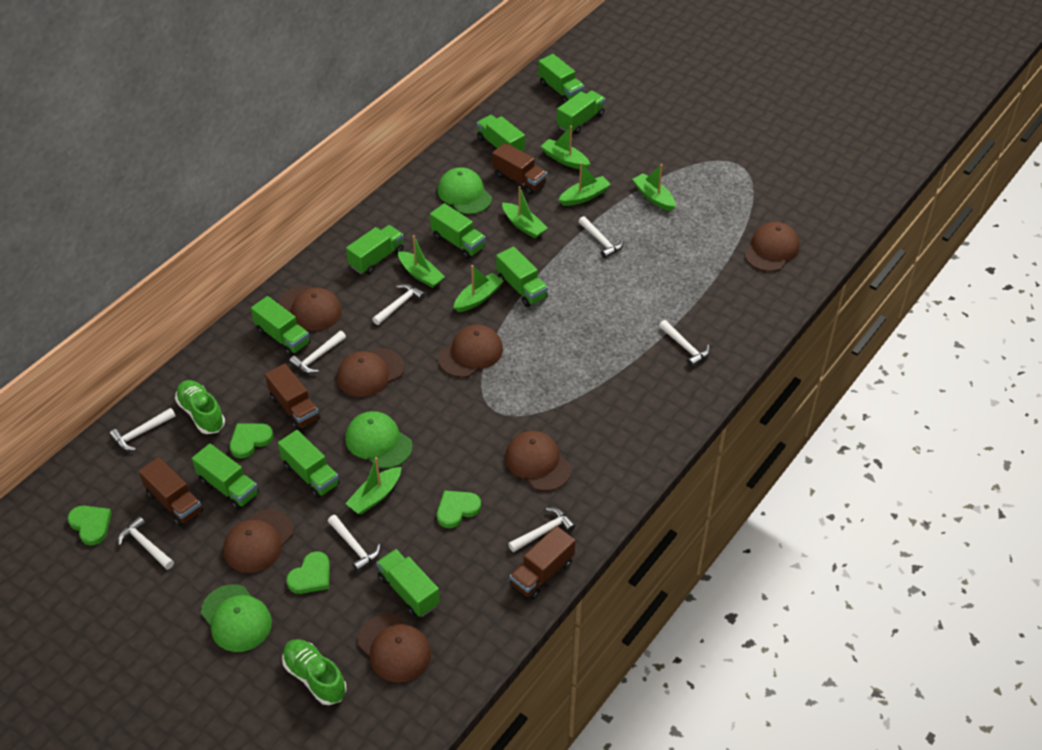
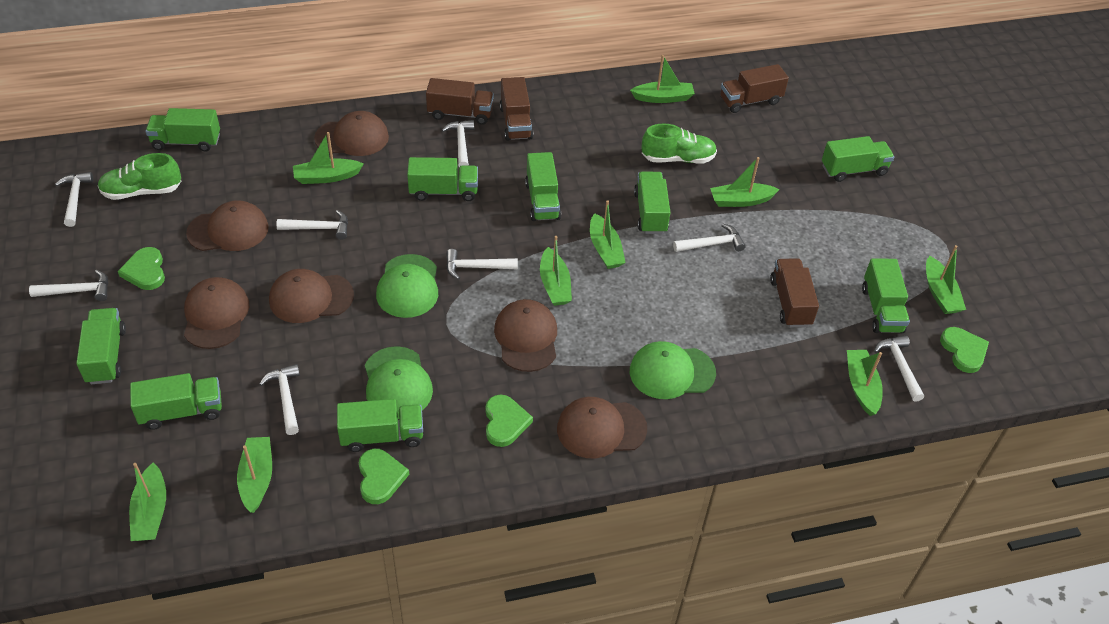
brown cap: [223,509,294,573] [279,285,342,331] [337,348,404,397] [357,613,431,683] [438,325,503,378] [505,431,572,491] [744,222,800,272] = 7 -> [184,277,249,349] [186,200,269,251] [269,269,354,323] [314,111,389,156] [494,299,557,372] [557,397,647,458] = 6
green boat: [345,457,401,514] [398,235,445,288] [454,265,503,312] [502,186,547,238] [541,126,590,169] [559,162,611,206] [632,164,676,211] = 7 -> [129,463,166,541] [237,437,272,513] [293,132,364,184] [540,236,572,306] [590,200,626,269] [630,55,695,103] [710,157,780,207] [847,350,883,416] [926,245,966,314] = 9
green truck: [192,443,259,510] [251,296,310,356] [278,430,340,499] [346,225,404,275] [376,549,440,617] [430,203,486,259] [477,115,525,152] [496,246,548,307] [538,54,585,103] [557,90,605,134] = 10 -> [76,308,126,384] [130,373,222,430] [146,108,220,152] [337,399,423,452] [407,157,478,201] [525,152,561,221] [634,172,671,234] [822,136,894,182] [862,258,910,333] = 9

